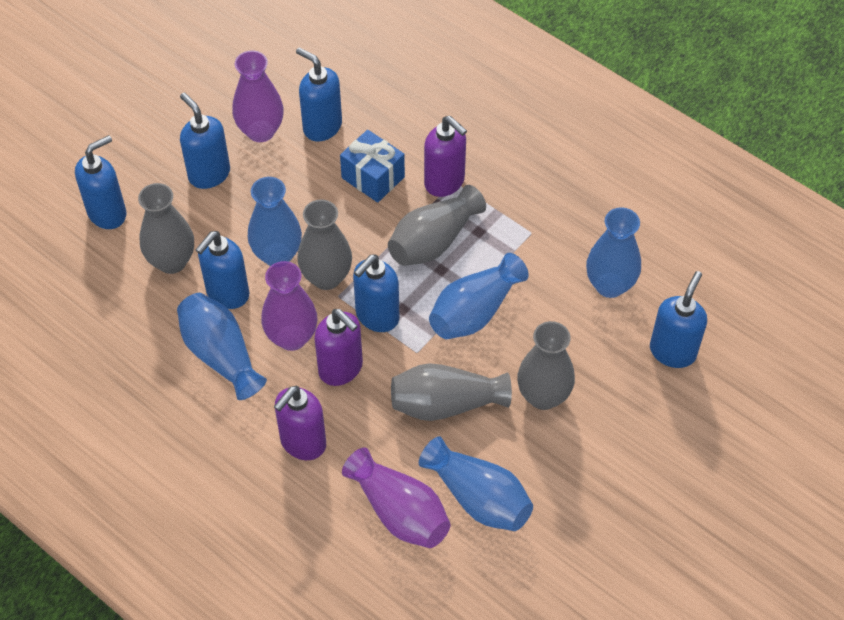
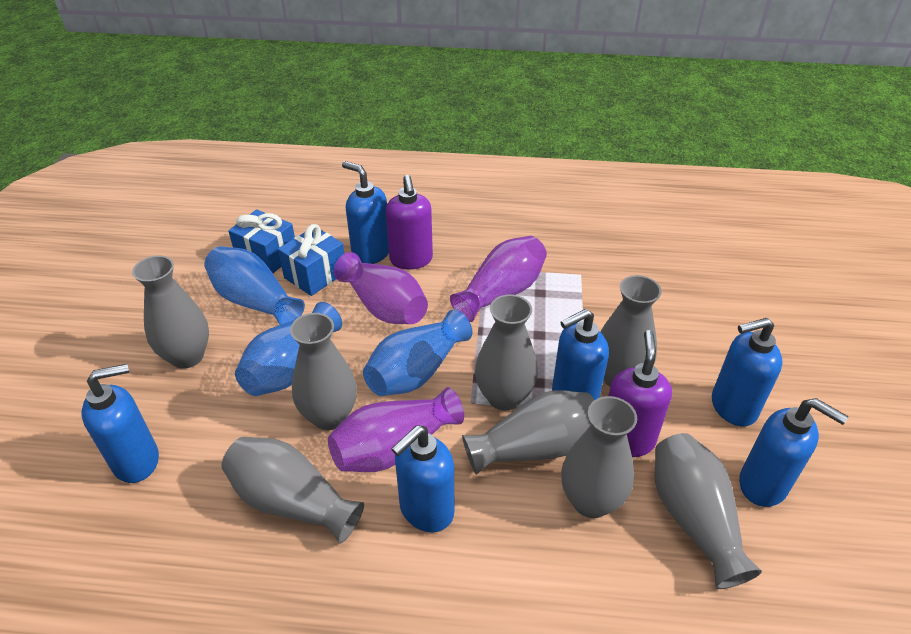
blue gift: [340,130,405,202] = 1 -> [228,210,295,273] [278,224,344,296] = 2
blue vase: [177,293,267,400] [248,177,302,266] [419,436,533,531] [429,253,529,339] [586,207,641,298] = 5 -> [204,246,305,325] [235,302,342,396] [363,309,472,396] = 3
grey vase: [138,183,194,274] [297,200,352,290] [388,185,486,266] [391,363,512,421] [517,321,575,410] = 5 -> [132,256,209,369] [221,437,364,543] [290,313,357,430] [462,390,594,475] [475,294,538,411] [561,396,637,518] [600,275,662,387] [655,433,762,589] = 8
purple soap dispenser: [274,386,326,460] [314,309,363,386] [424,116,467,197] = 3 -> [386,175,433,270] [608,330,672,457] = 2

